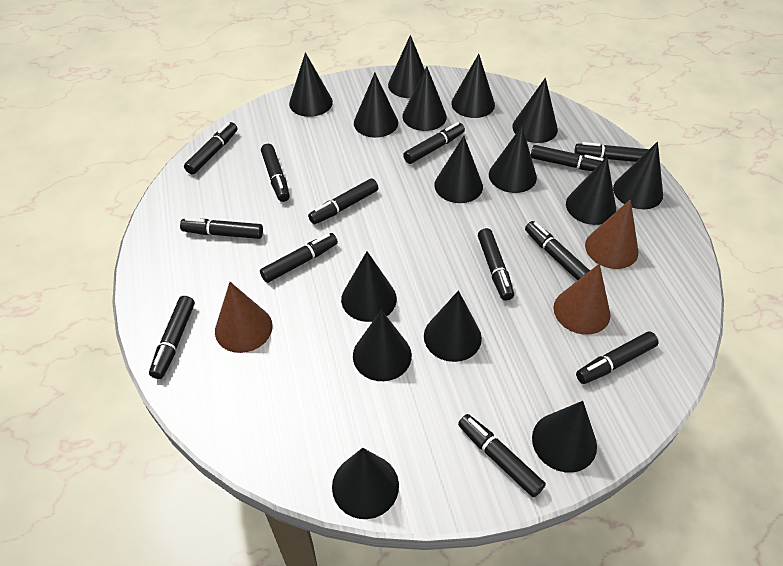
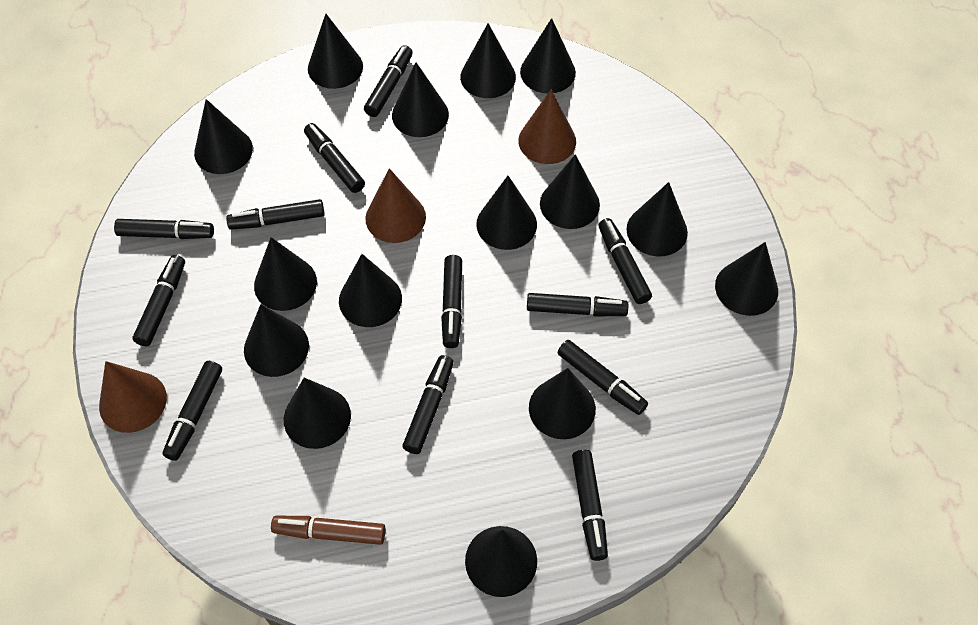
black marker: [149,296,195,379] [180,218,263,239] [184,122,238,175] [260,233,338,283] [261,144,290,202] [308,178,378,224] [403,122,465,164] [458,414,546,498] [478,228,514,301] [525,221,590,280] [531,145,603,171] [574,142,649,162] [576,331,659,384] = 13 -> [114,219,214,239] [132,255,185,347] [162,361,222,461] [226,199,325,230] [304,123,365,193] [364,45,413,117] [402,355,454,454] [441,255,462,348] [527,293,628,316] [557,340,648,415] [572,450,608,561] [598,218,652,304] = 12
brown marker: none = 0 -> [271,516,385,545] = 1

